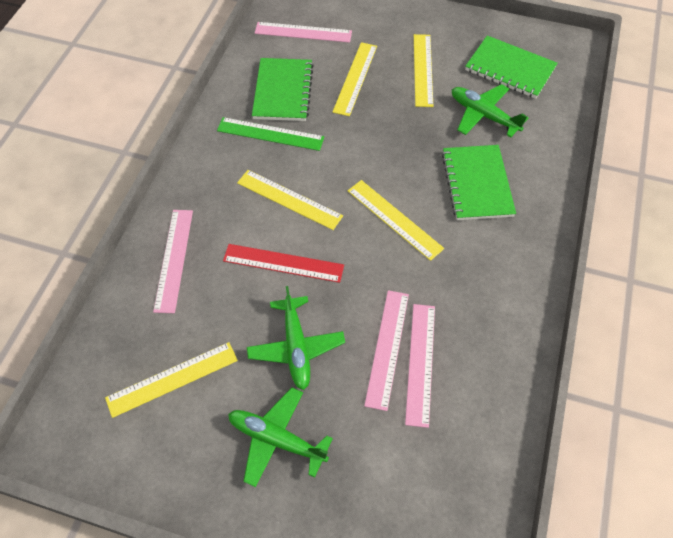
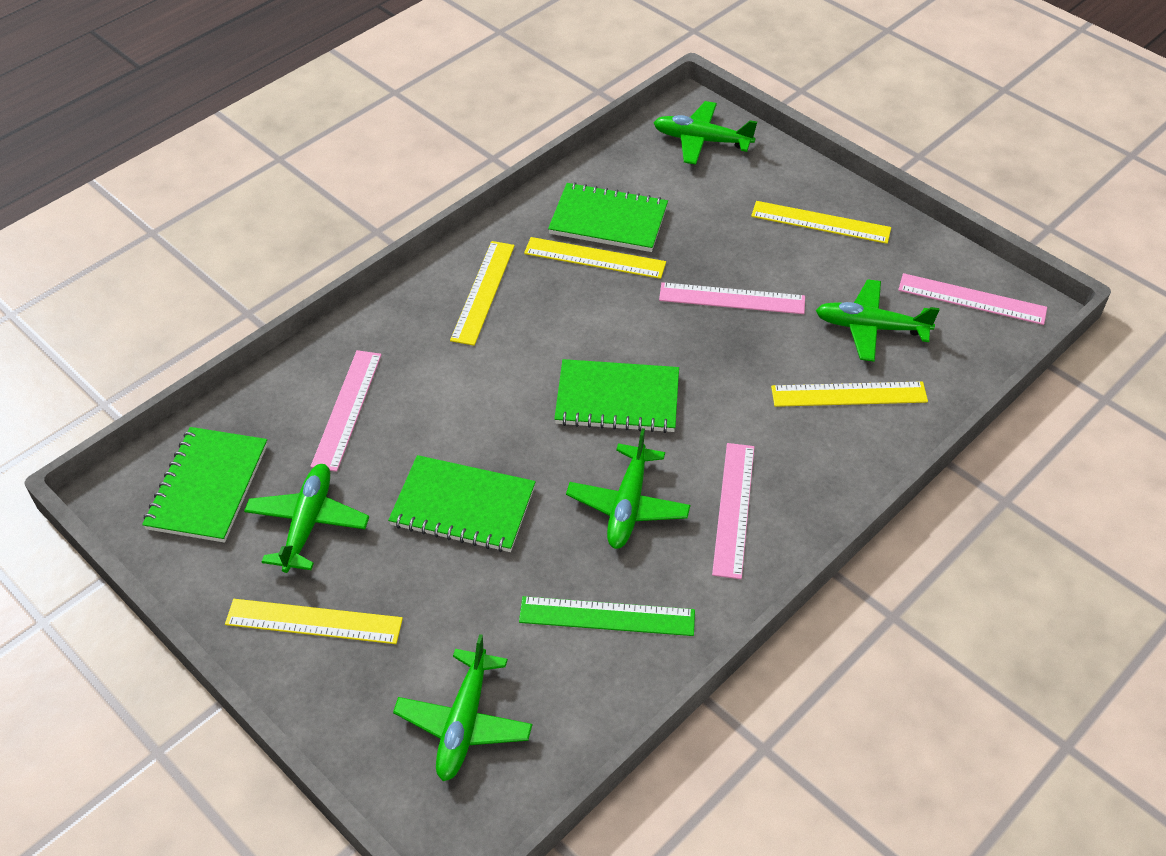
green notebook: [252,58,314,121] [442,145,516,220] [465,35,558,99] = 3 -> [142,427,268,543] [388,455,536,552] [548,182,668,252] [554,359,679,433] = 4
green plane: [228,388,333,487] [247,286,345,390] [452,84,528,137] = 3 -> [244,464,369,573] [393,634,532,781] [566,428,690,549] [653,101,757,165] [815,279,940,362] = 5
red ruler: [223,244,344,283] = 1 -> none = 0

